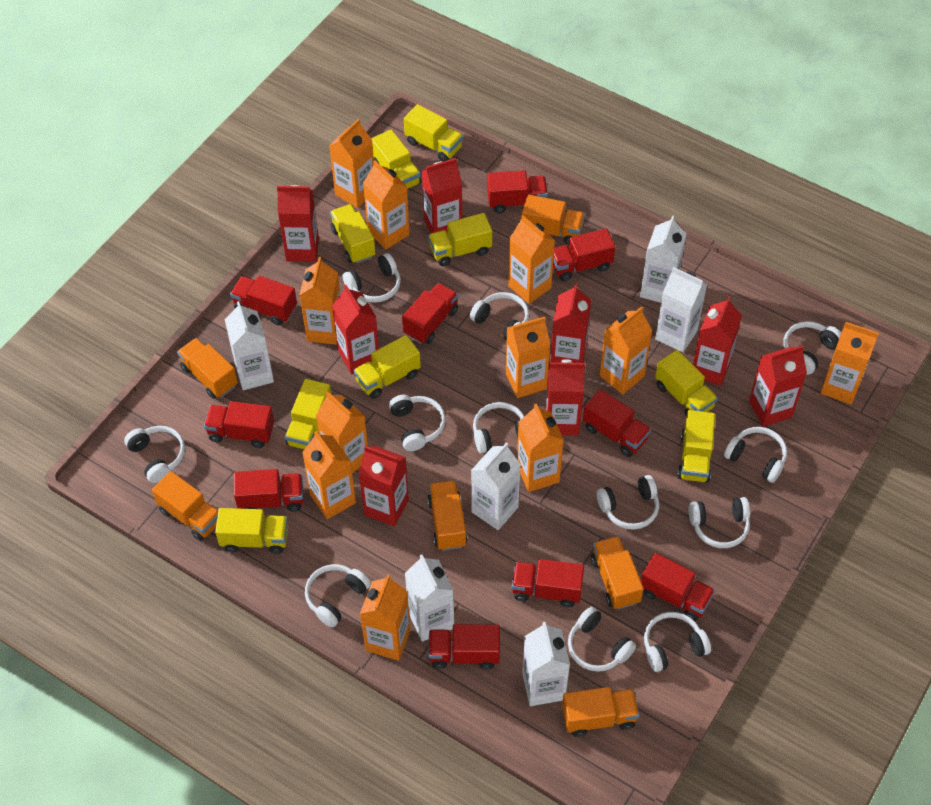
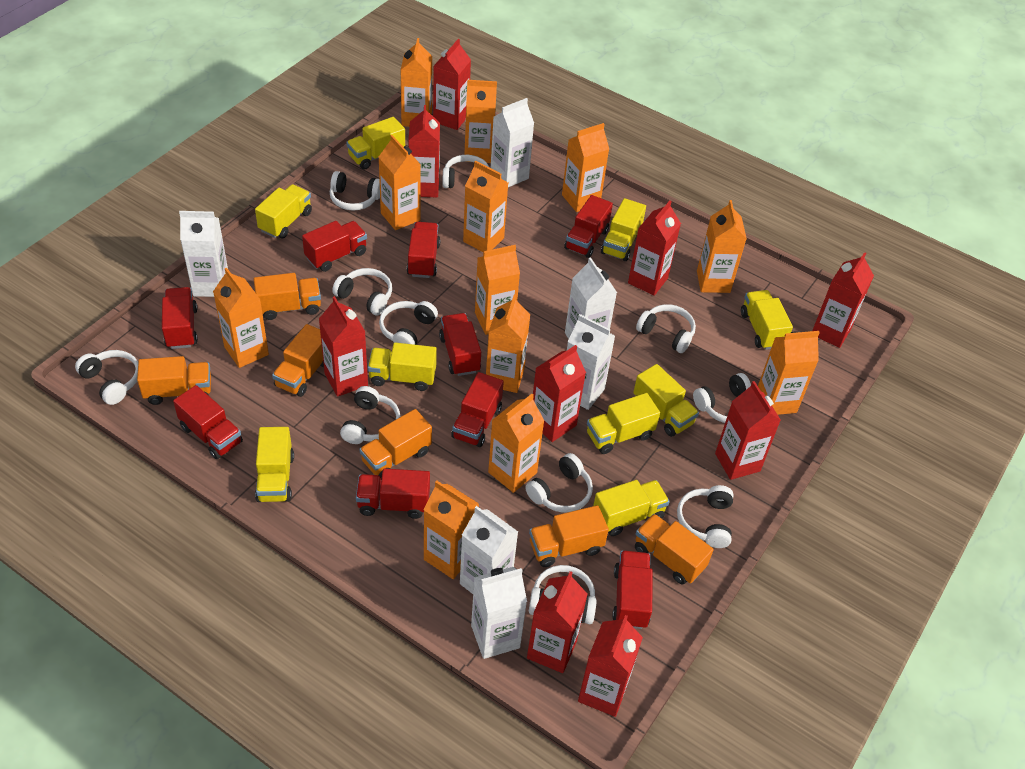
orange carton: [300,257,340,345] [302,431,356,519] [316,392,368,473] [329,119,374,208] [360,574,411,661] [363,160,409,249] [506,317,550,398] [508,215,555,304] [517,403,564,492] [600,307,652,395] [821,322,879,404] = 11 -> [213,268,269,368] [379,135,421,230] [401,38,432,127] [424,480,479,579] [463,161,508,252] [464,80,497,163] [475,245,520,335] [486,294,530,393] [488,394,544,493] [562,123,609,212] [697,200,747,293] [758,331,820,415] = 12
red carton: [277,185,319,262] [332,285,379,374] [359,445,409,527] [422,158,462,234] [546,359,585,436] [550,283,591,363] [693,296,742,386] [749,345,807,427] = 8 -> [319,296,368,397] [408,105,440,198] [433,39,471,130] [527,571,588,673] [533,345,586,442] [578,615,643,717] [628,200,681,296] [715,381,781,480] [812,252,874,348] = 9
red truck: [204,401,274,448] [230,276,297,325] [234,469,304,512] [402,283,458,344] [428,624,500,669] [487,170,548,213] [512,559,584,607] [553,228,615,281] [583,389,651,457] [641,553,715,621] = 10 -> [162,287,198,349] [173,385,243,459] [302,221,367,272] [356,468,430,519] [407,222,441,278] [439,313,481,376] [451,372,504,447] [564,195,613,258] [612,551,653,629] = 9
white headphones: [124,426,185,483] [305,564,371,627] [343,253,401,303] [389,395,446,451] [470,292,529,340] [473,402,524,453] [568,606,636,672] [597,475,659,530] [644,612,711,672] [689,497,750,548] [724,427,787,483] [784,321,841,375] = 12 -> [75,350,138,405] [330,171,380,211] [332,268,392,315] [340,386,400,444] [379,301,438,345] [442,155,490,188] [525,453,593,513] [529,565,597,624] [636,304,696,353] [677,485,734,548] [693,373,751,423] = 11

